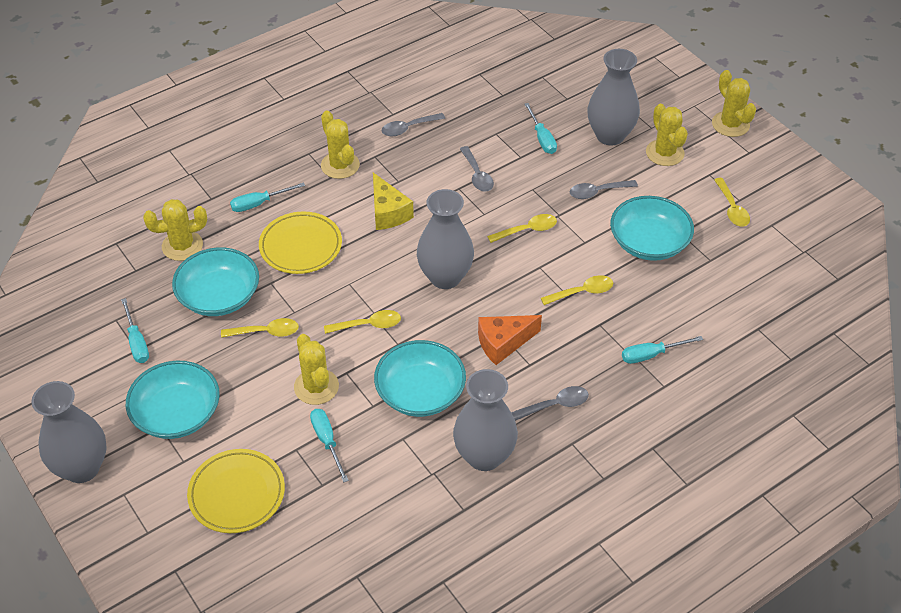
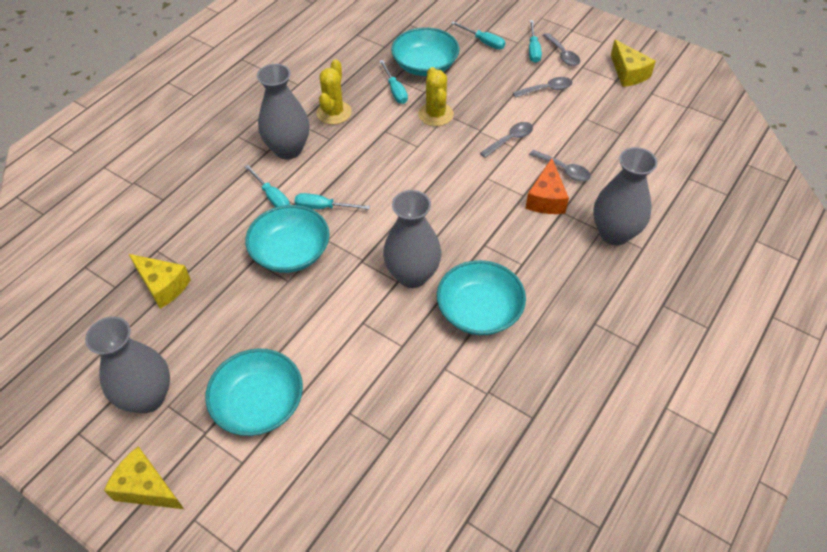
yellow cactus: [143,199,207,261] [294,334,339,405] [321,110,360,179] [646,104,688,166] [712,70,756,137] = 5 -> [316,59,352,125] [418,67,454,126] = 2
yellow cheese: [373,172,414,230] = 1 -> [104,446,184,509] [129,254,191,309] [611,40,656,87] = 3
yellow plate: [187,449,285,533] [259,211,342,274] = 2 -> none = 0
yellow spoon: [221,318,299,338] [324,310,401,334] [487,214,557,243] [541,275,613,305] [714,178,750,227] = 5 -> none = 0

